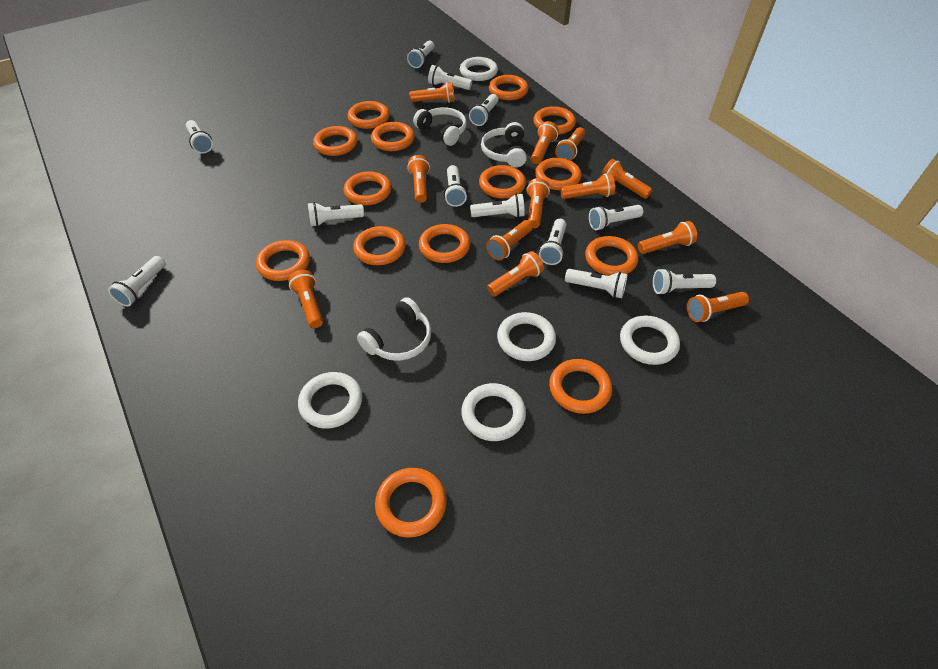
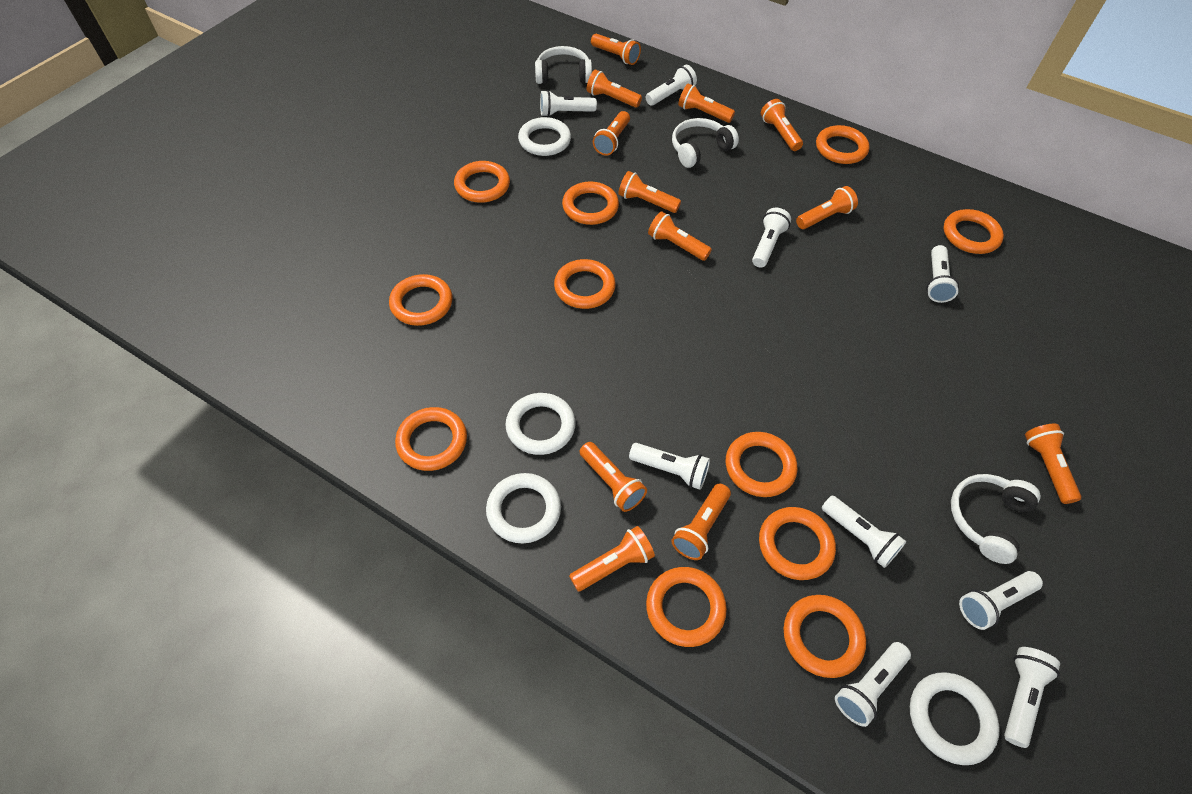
orange ring: [256,240,310,281] [313,126,357,156] [344,171,391,205] [347,101,390,129] [353,226,406,265] [371,122,415,151] [375,468,447,538] [419,224,470,263] [479,165,526,199] [489,75,528,100] [533,106,576,135] [535,158,581,190] [549,359,612,414] [585,236,638,276] = 14 -> [389,274,452,326] [395,407,467,471] [454,161,510,203] [554,259,616,309] [562,181,619,225] [646,567,727,647] [726,432,797,497] [759,507,836,580] [784,595,866,678] [816,125,870,164] [944,209,1004,254] = 11
white flashlight: [108,256,165,306] [186,120,213,153] [308,202,364,227] [407,41,434,68] [428,65,472,90] [444,165,467,207] [469,94,498,126] [470,194,525,218] [539,219,566,265] [565,269,627,298] [589,205,643,230] [653,268,716,295] = 12 -> [540,90,597,117] [629,443,710,490] [646,65,697,106] [752,208,791,268] [822,496,906,568] [835,642,911,727] [926,245,959,303] [959,571,1043,630] [1004,647,1060,748] = 9
white ring: [298,372,362,429] [460,57,498,81] [461,383,526,441] [497,312,556,361] [620,315,680,365] = 5 -> [486,473,561,543] [505,393,576,455] [518,117,571,156] [910,672,1000,765] = 4

